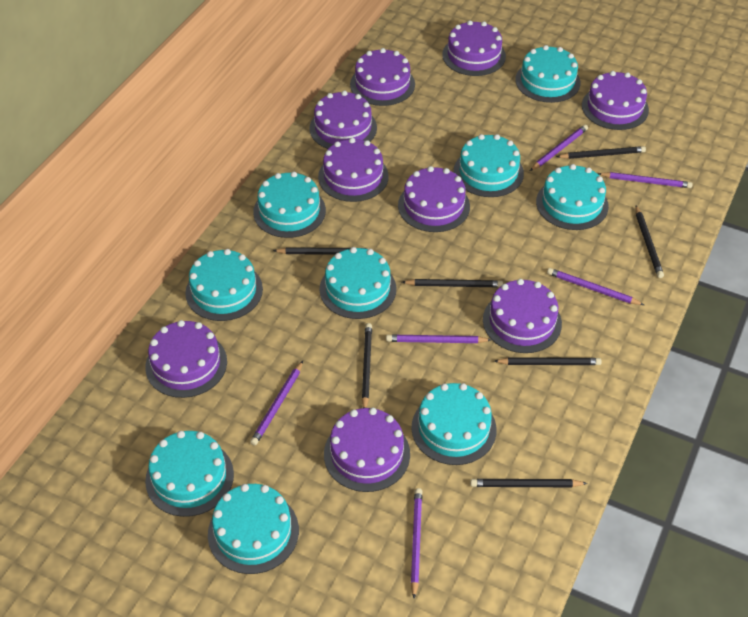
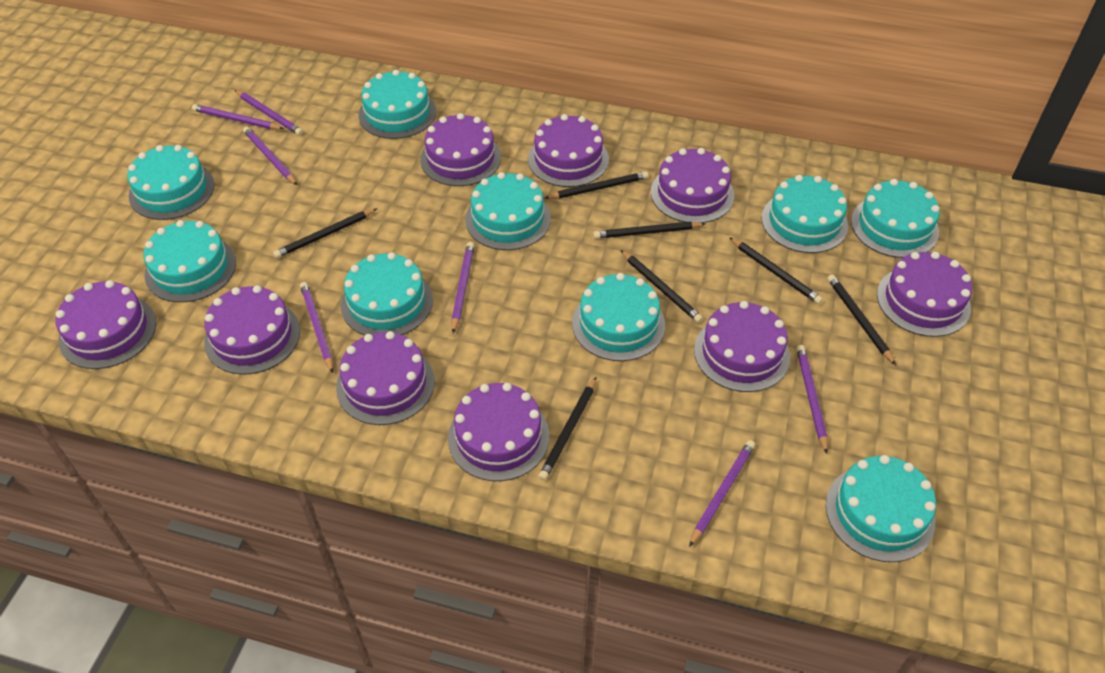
purple pencil: [250,361,303,446] [386,335,491,343] [411,488,422,599] [530,124,588,171] [547,268,644,305] [598,172,693,188] = 6 -> [192,104,284,129] [235,90,303,136] [243,127,297,185] [300,282,333,373] [451,242,474,333] [689,440,755,547] [796,345,828,454] = 7

